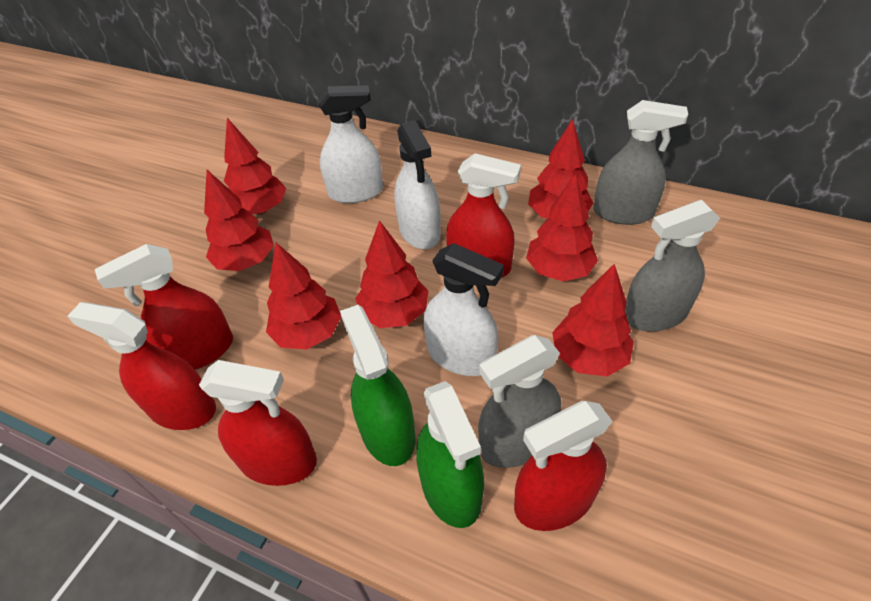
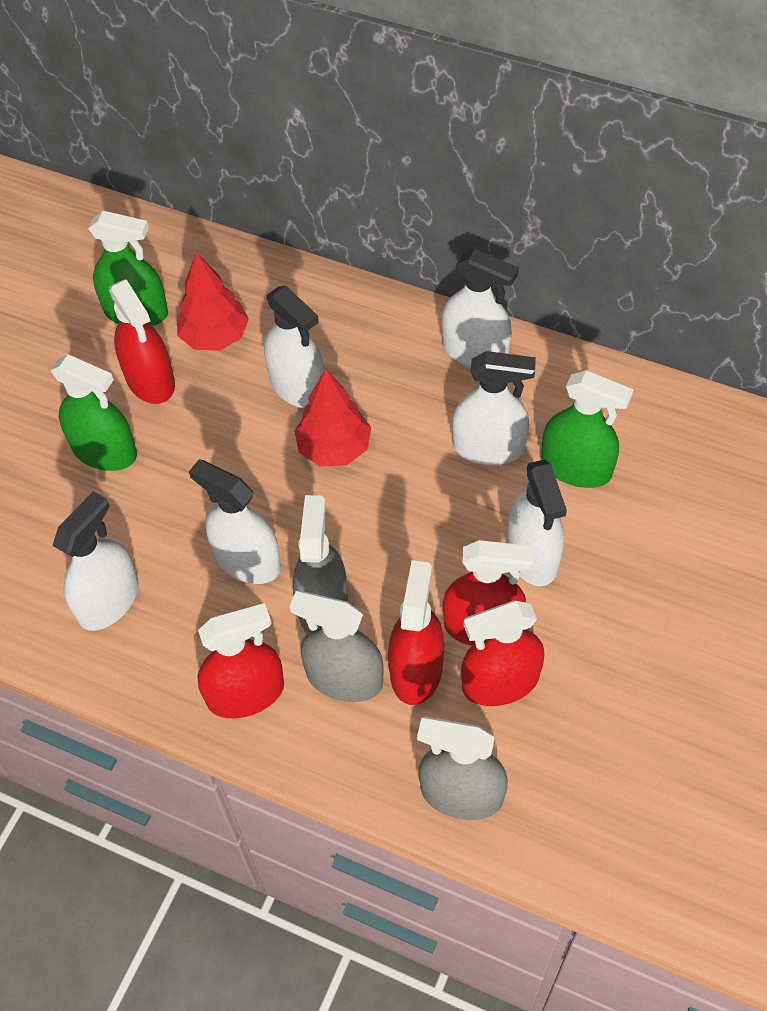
green spray bottle: [340,305,415,466] [416,381,484,528] = 2 -> [51,354,137,471] [88,211,168,326] [541,370,634,488] = 3
red tree: [204,170,274,271] [224,118,286,214] [266,243,341,350] [356,220,428,328] [526,174,598,282] [528,119,593,219] [552,264,634,377] = 7 -> [177,252,249,351] [294,368,371,466] = 2
white spray bottle: [318,85,383,203] [394,120,441,249] [424,243,504,376] = 3 -> [52,491,139,631] [189,459,281,584] [264,285,325,408] [442,249,518,367] [452,351,536,465] [507,459,567,586] = 6

